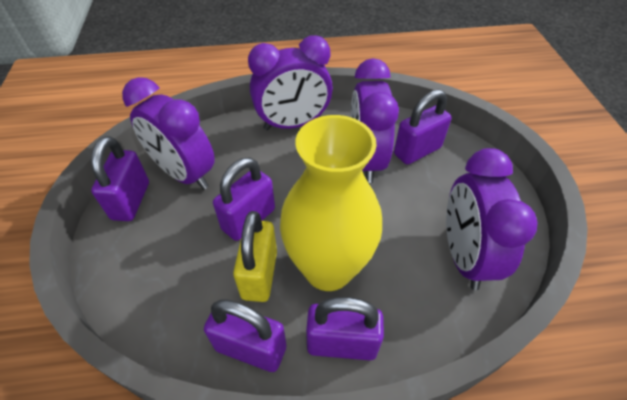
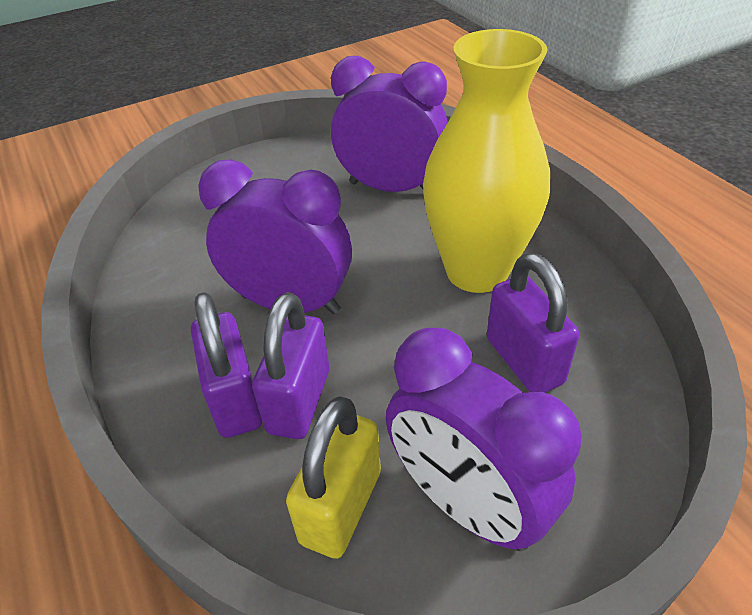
purple clock: [122,77,215,190] [248,35,333,130] [351,58,399,183] [446,148,538,290] = 4 -> [198,159,352,314] [331,56,448,192] [386,328,582,551] = 3
purple padlock: [91,136,149,221] [204,299,286,372] [213,157,275,241] [306,297,384,360] [394,89,452,165] = 5 -> [191,292,262,438] [252,292,329,439] [487,253,579,393] = 3

